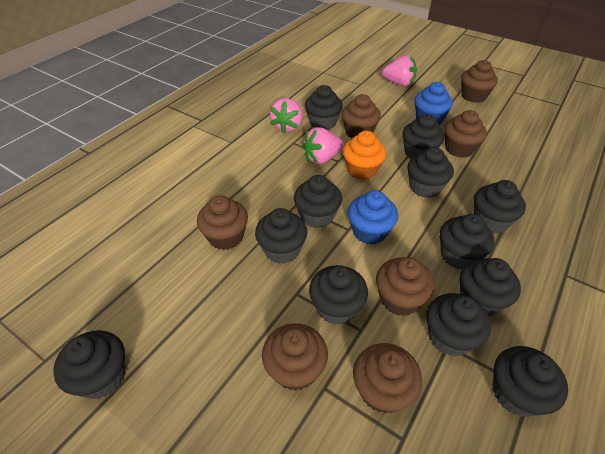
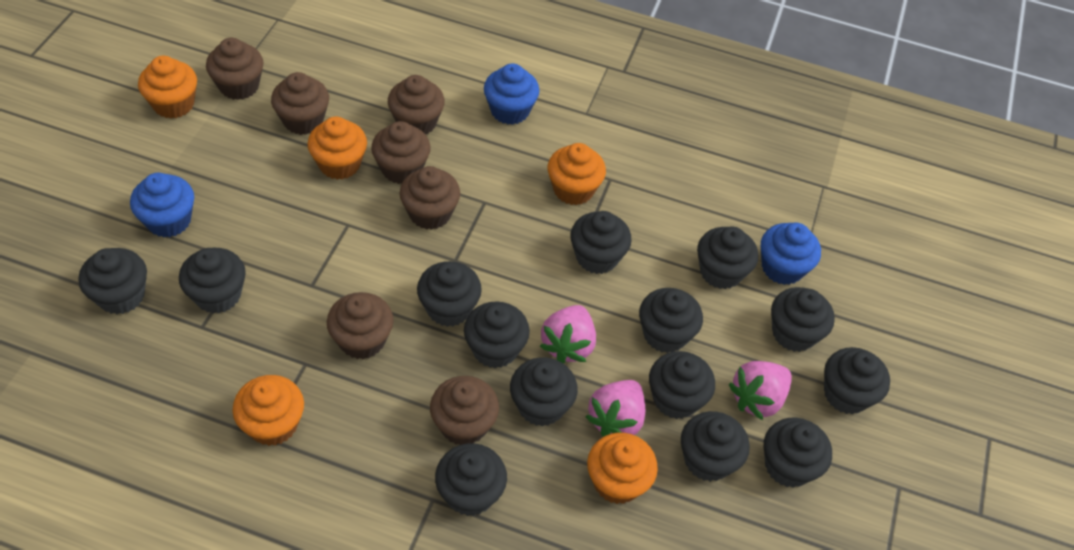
black cupcake: [53,330,125,399] [255,208,307,264] [294,175,342,228] [305,85,343,130] [309,265,368,325] [403,114,445,159] [408,147,454,198] [426,293,491,356] [440,214,495,269] [460,258,521,316] [474,180,526,233] [493,346,568,417] = 12 -> [79,248,147,314] [179,248,246,314] [417,261,482,327] [435,443,507,516] [464,301,530,369] [510,357,578,426] [570,211,632,274] [639,288,703,353] [649,351,715,419] [681,411,750,482] [697,226,758,289] [764,418,832,488] [771,287,835,352] [824,347,890,414] = 14
blue cupcake: [348,190,398,245] [414,82,453,125] = 2 -> [130,173,194,237] [484,63,539,125] [761,223,821,285] = 3
orange cupcake: [343,130,386,180] = 1 -> [138,56,197,119] [233,375,304,446] [307,117,367,180] [548,143,606,205] [587,433,658,504] = 5

